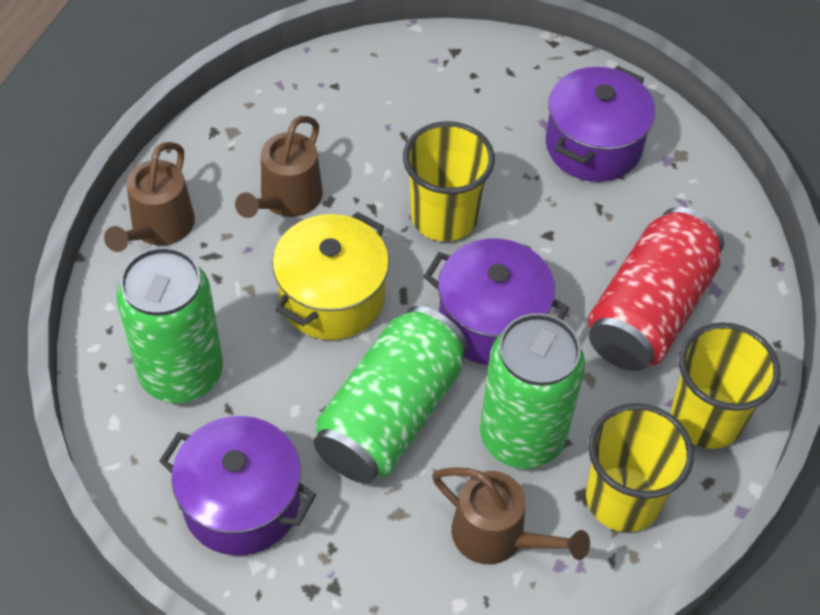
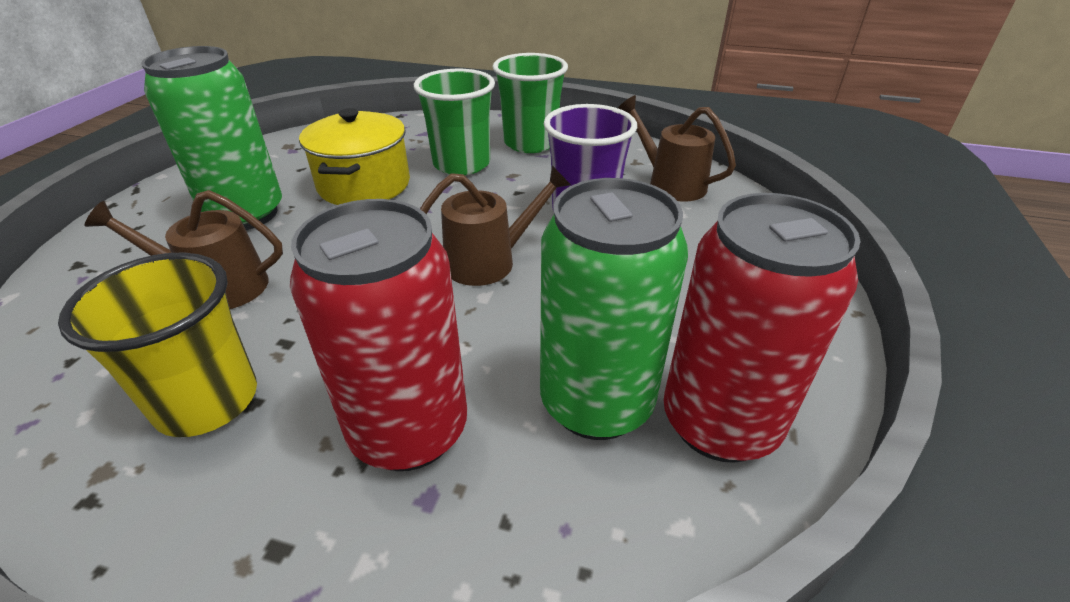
green can: [116,247,223,403] [314,306,468,484] [480,313,585,469] = 3 -> [141,46,282,230] [540,178,688,440] = 2
green cup: none = 0 -> [414,69,495,175] [493,53,568,153] = 2
purple cup: none = 0 -> [544,104,637,211] = 1
purple pot: [159,416,316,556] [423,239,569,365] [546,66,655,182] = 3 -> none = 0
red can: [588,207,724,371] = 1 -> [290,199,467,471] [664,193,861,463] = 2
yellow cup: [403,121,495,241] [586,403,694,532] [671,322,780,449] = 3 -> [58,253,257,437] = 1

